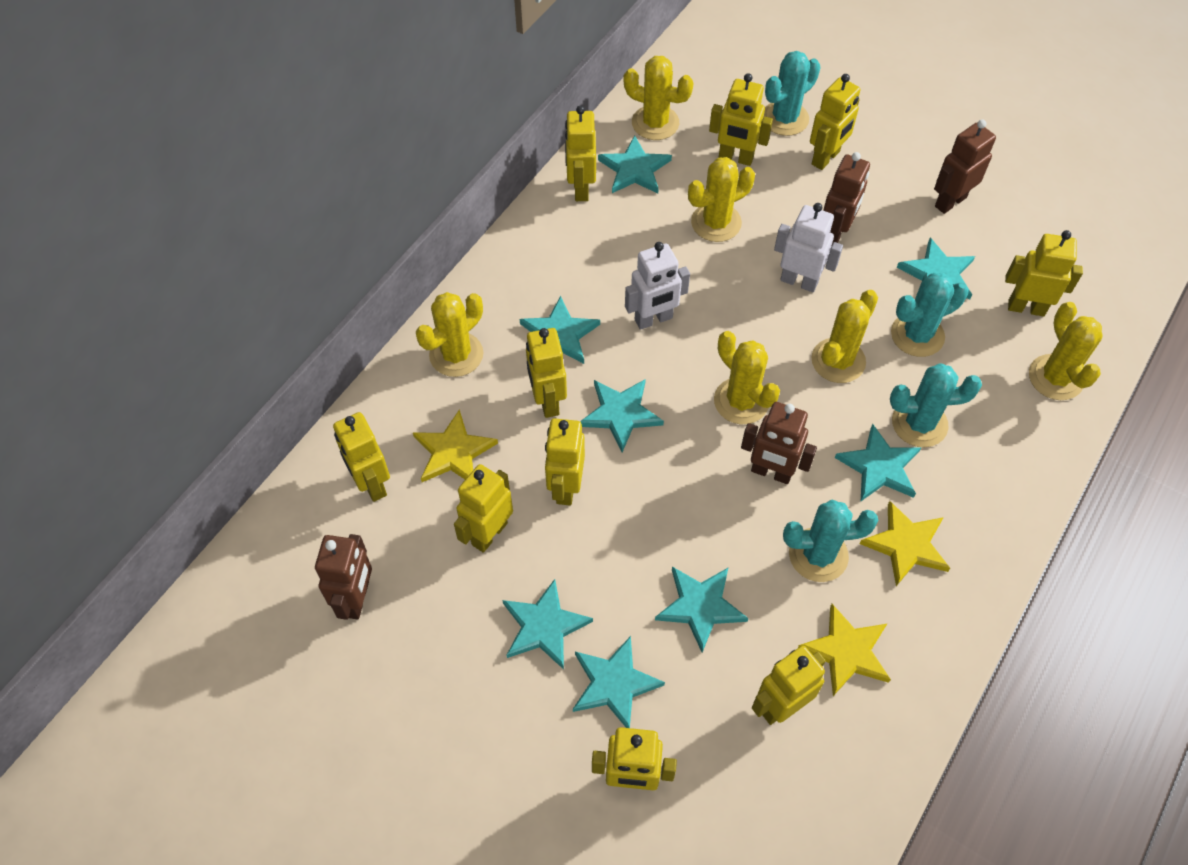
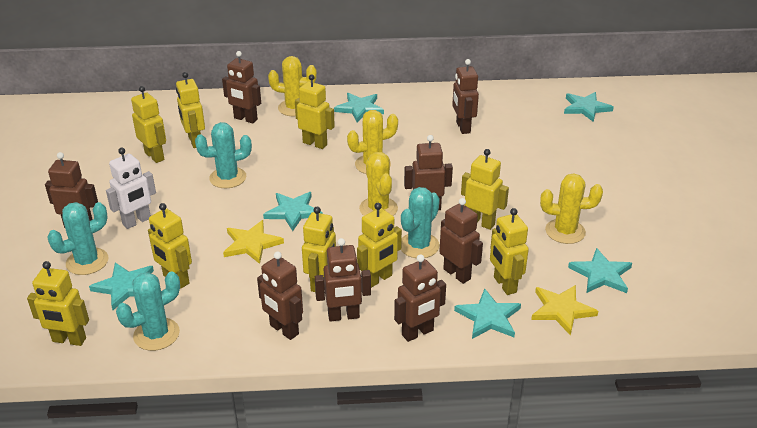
brown robot: [315,534,372,620] [741,402,817,484] [823,152,870,245] [934,120,996,214] = 4 -> [45,152,98,228] [222,51,261,124] [257,251,303,340] [315,238,371,322] [394,254,446,342] [404,135,453,210] [439,198,483,284] [452,59,479,134] = 8
turquoise star: [502,579,593,669] [520,296,600,364] [573,636,665,728] [580,379,664,452] [598,135,672,193] [655,567,749,652] [835,424,921,501] [897,238,975,299] = 8 -> [89,262,154,310] [263,192,323,231] [334,93,384,122] [454,289,521,339] [564,92,614,122] [568,248,632,293] = 6
white robot: [625,242,690,330] [774,203,843,292] = 2 -> [106,148,156,229] = 1
yellow cactus: [416,292,483,377] [624,56,693,140] [688,157,755,242] [714,331,780,424] [811,290,878,383] [1029,302,1103,400] = 6 -> [268,56,317,116] [347,110,398,174] [359,152,398,216] [540,173,603,244] = 4
yellow robot: [333,412,390,502] [454,464,513,553] [526,328,567,418] [545,418,585,505] [565,105,596,201] [592,727,677,790] [709,73,773,166] [752,646,826,725] [810,74,860,170] [1005,230,1083,316] = 10 -> [27,261,89,346] [131,86,166,163] [148,203,192,288] [176,72,205,148] [295,74,335,149] [302,207,336,292] [357,203,402,288] [461,149,509,230] [490,208,529,295] = 9
yellow star: [413,409,498,482] [798,604,891,696] [859,501,950,586] = 3 -> [223,220,284,264] [531,285,598,336] = 2

